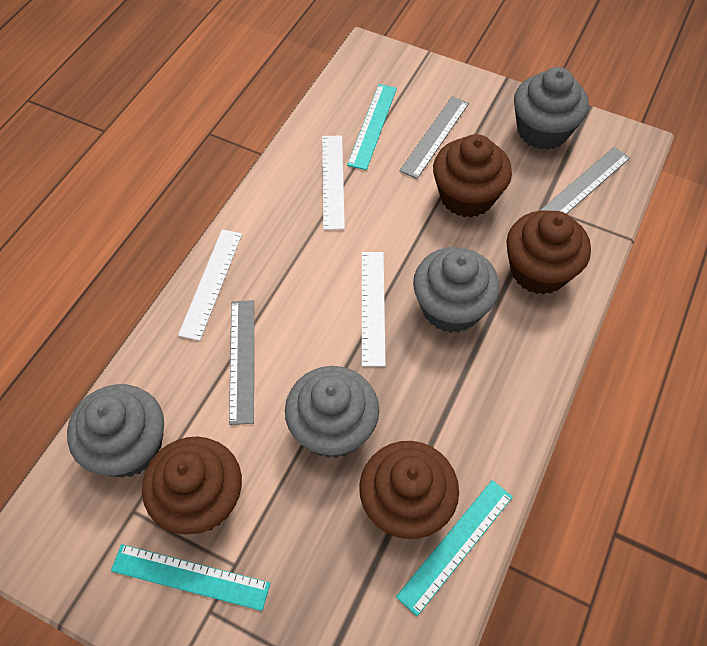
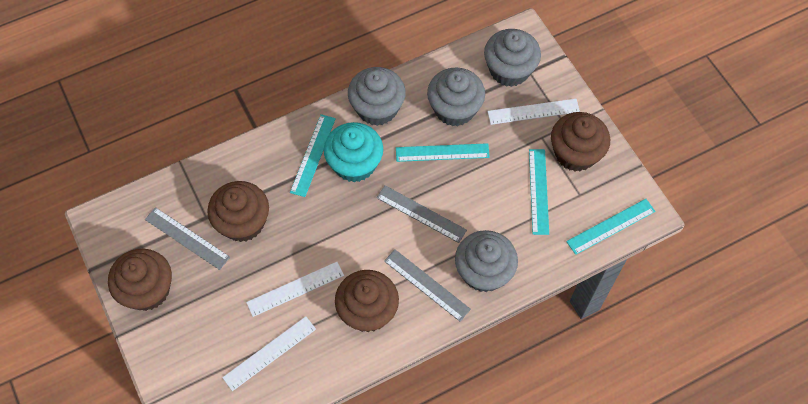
turquoise cupcake: none = 0 -> [324,122,383,182] = 1
turquoise ruler: [111,544,270,611] [347,84,397,170] [396,480,513,616] = 3 -> [290,114,336,197] [396,143,490,162] [529,149,549,235] [566,199,655,255] = 4

